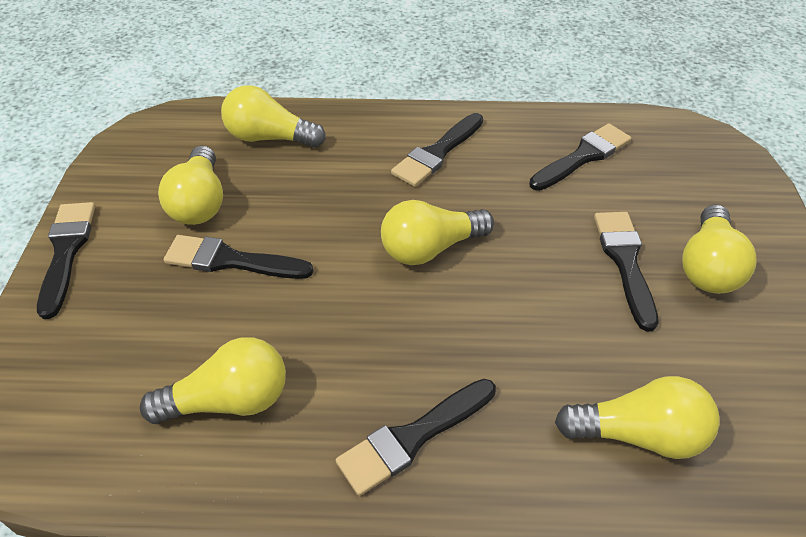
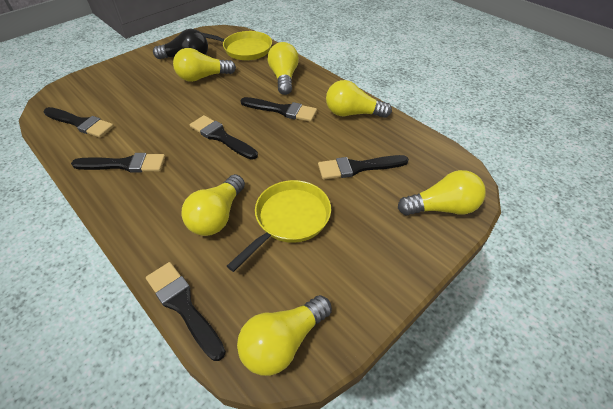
black light bulb: none = 0 -> [153,29,208,59] = 1
yellow pan: none = 0 -> [202,31,272,60] [227,180,331,272] = 2

